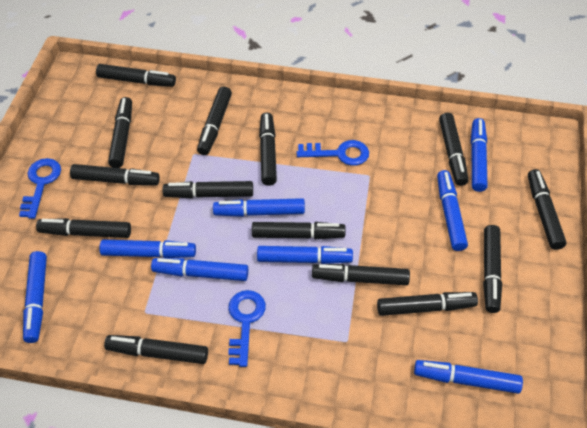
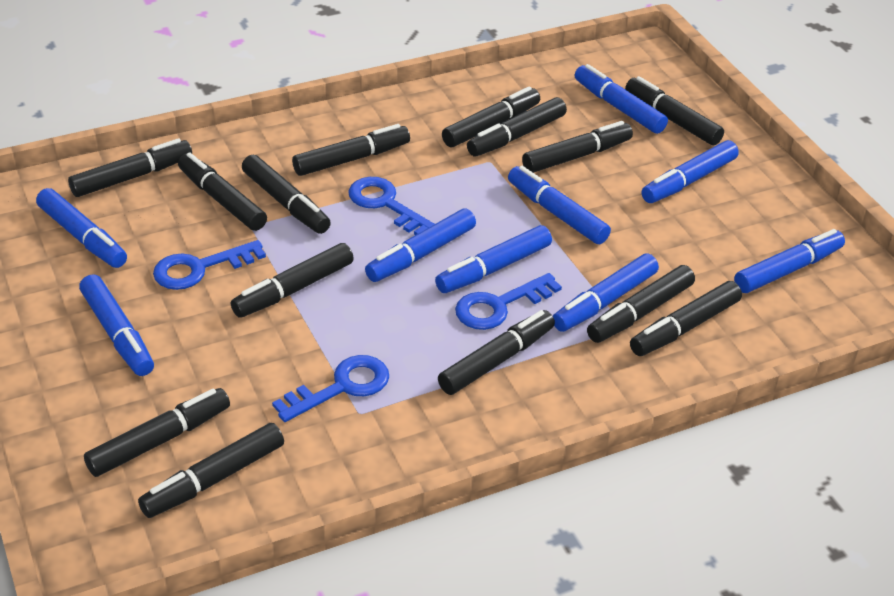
blue key: [19,158,61,219] [228,290,266,367] [297,140,369,166] = 3 -> [153,240,266,290] [272,355,389,422] [348,177,434,235] [455,273,562,330] = 4
blue marker: [23,251,47,343] [99,240,196,258] [151,258,249,281] [213,198,305,217] [257,246,353,264] [414,360,523,394] [437,170,468,251] [471,118,487,192] = 8 -> [36,188,127,268] [79,274,154,376] [365,208,476,282] [435,225,552,293] [508,166,611,244] [553,253,659,332] [575,64,668,134] [642,140,739,203] [734,229,845,293] = 9

